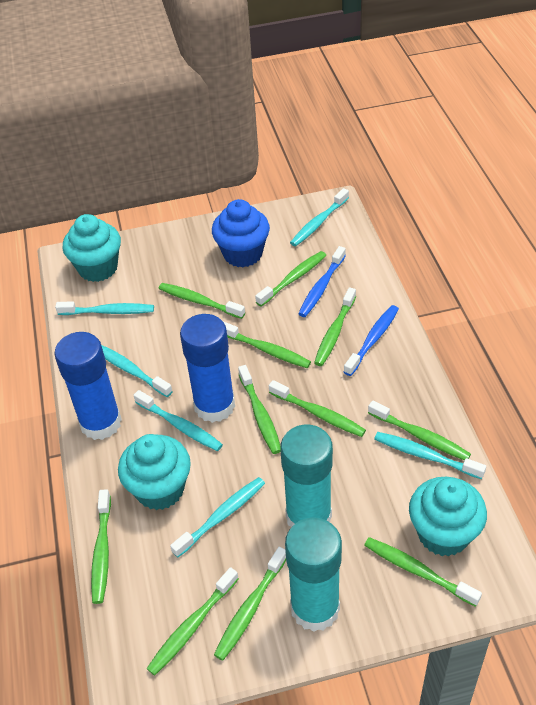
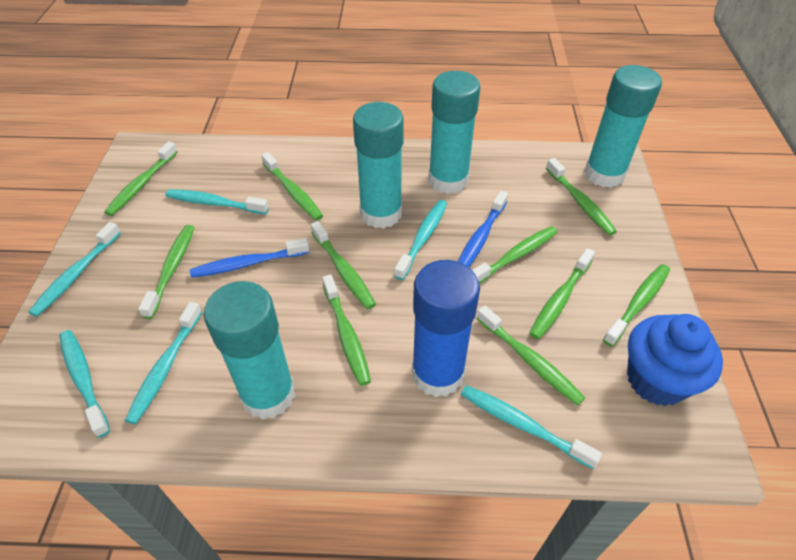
blue glue stick: [54,332,122,440] [180,314,235,423] = 2 -> [412,260,480,397] = 1
green toothbrush: [91,489,111,604] [146,567,239,676] [159,283,245,319] [214,547,286,661] [223,321,311,368] [238,365,281,454] [255,251,326,307] [269,380,366,437] [314,287,356,366] [364,537,482,607] [368,401,471,460] = 11 -> [104,141,178,216] [138,225,195,319] [261,152,323,221] [311,221,376,309] [322,275,371,386] [472,226,558,284] [476,306,585,405] [529,248,595,339] [546,158,617,235] [603,264,670,347] = 10
turquoise cupcake: [62,214,121,282] [118,434,191,510] [409,477,487,557] = 3 -> none = 0
turquoise glue stick: [280,425,333,527] [285,517,342,632] = 2 -> [204,281,295,419] [353,102,404,229] [428,71,481,194] [584,65,662,188] = 4

